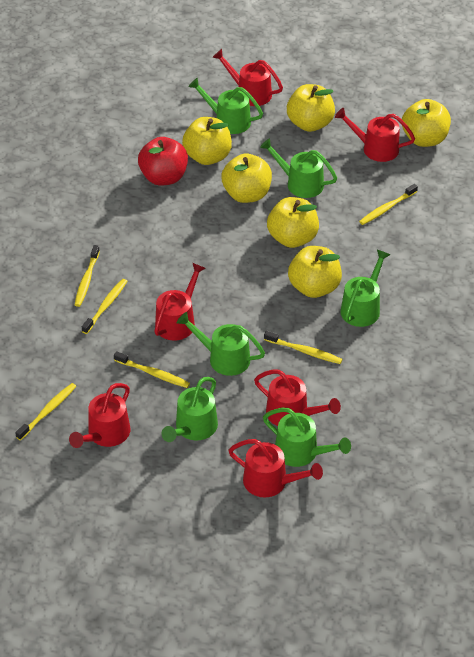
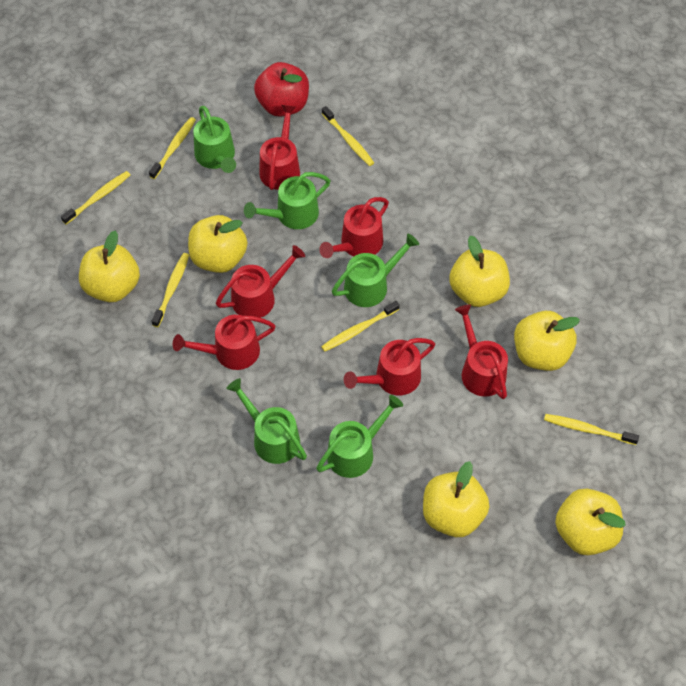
green watering can: [162,377,218,442] [177,312,265,376] [188,78,263,134] [260,138,337,198] [263,408,351,467] [340,250,390,327] = 6 -> [193,106,236,173] [226,378,307,464] [244,172,330,229] [316,395,403,478] [332,234,419,307] = 5

